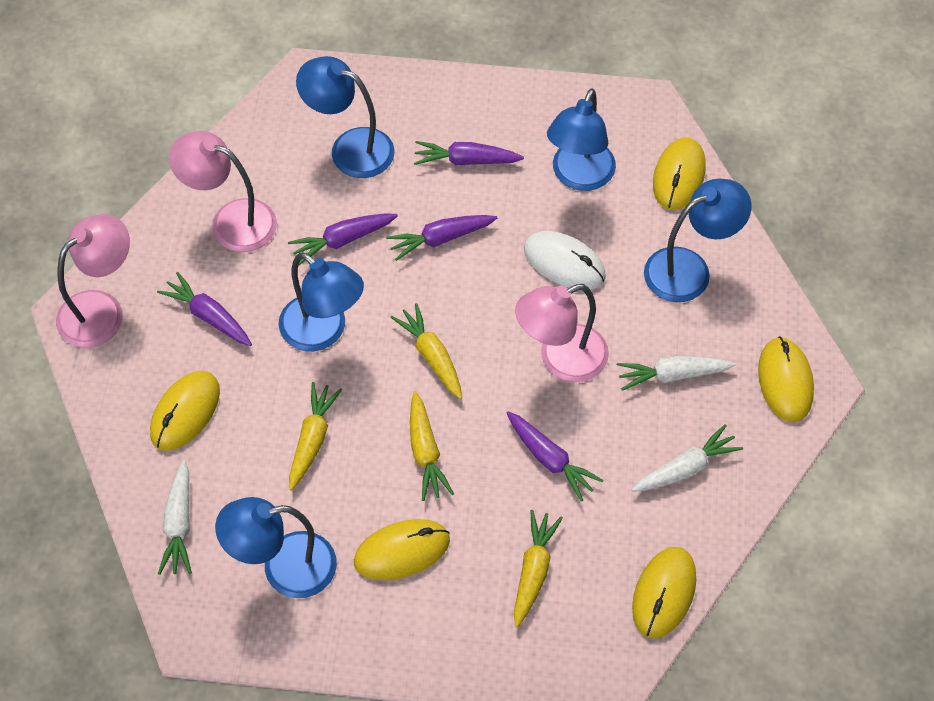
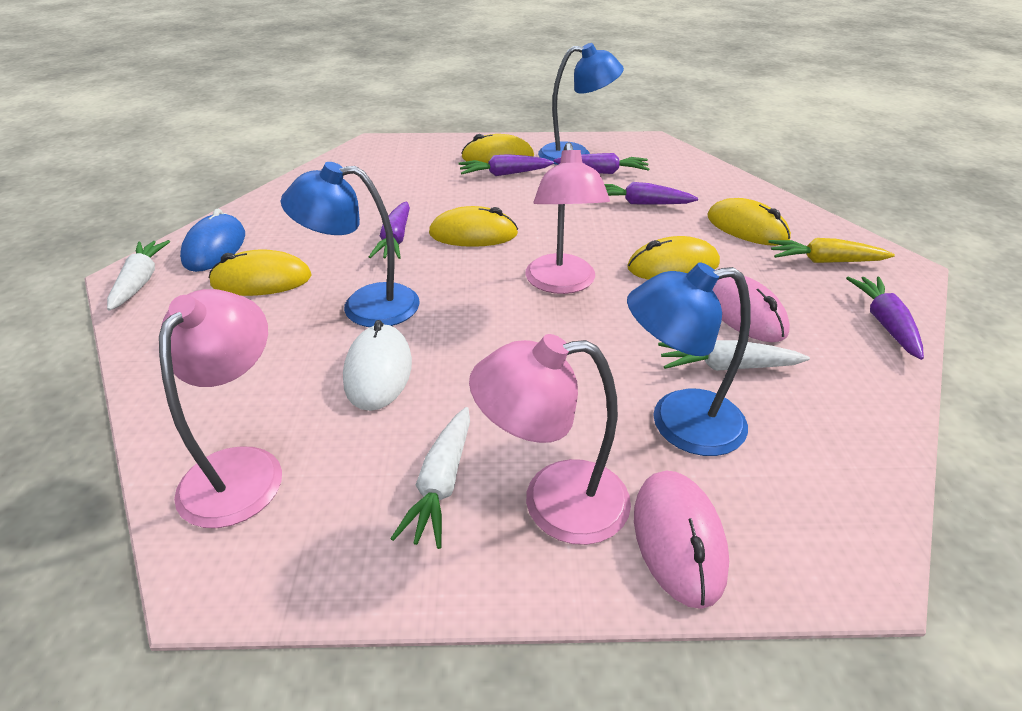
blue lamp: [215,497,337,598] [278,252,364,351] [296,56,395,178] [547,89,616,191] [644,179,751,302] = 5 -> [281,162,420,327] [538,43,624,165] [627,263,751,456] = 3
blue mouse: none = 0 -> [180,209,245,272] = 1
pink mouse: none = 0 -> [634,470,729,609] [713,276,790,342] = 2
yellow carrot: [289,382,342,490] [390,303,462,399] [410,391,454,501] [514,510,563,627] = 4 -> [768,238,895,263] = 1

